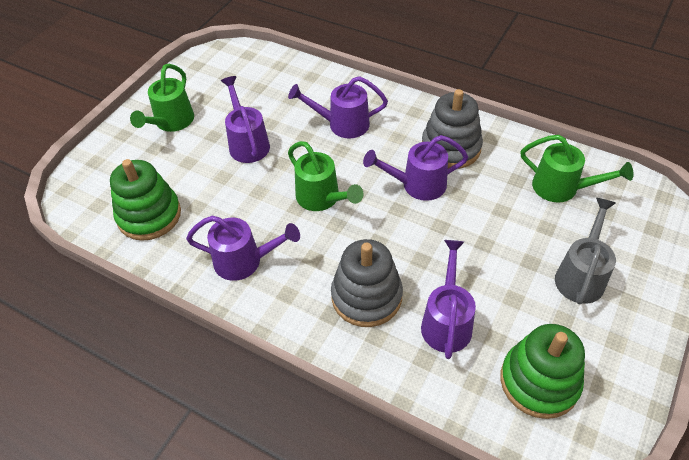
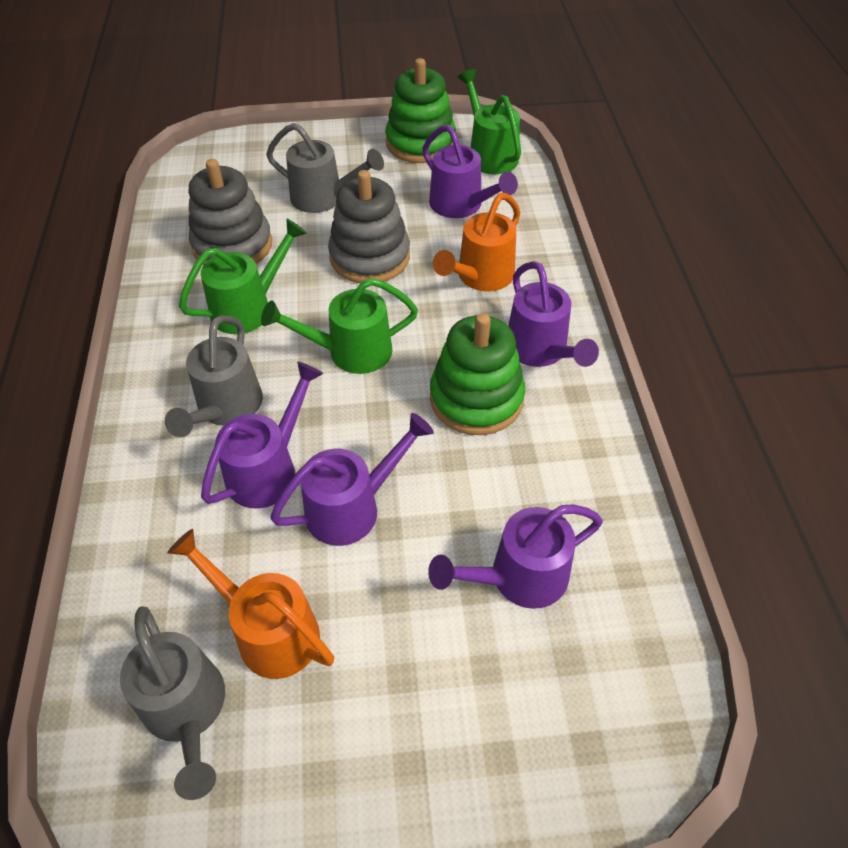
grey watering can: [555,198,616,305] = 1 -> [120,606,225,800] [165,315,263,437] [266,123,384,213] = 3
orange watering can: none = 0 -> [167,529,334,679] [433,193,520,291] = 2

